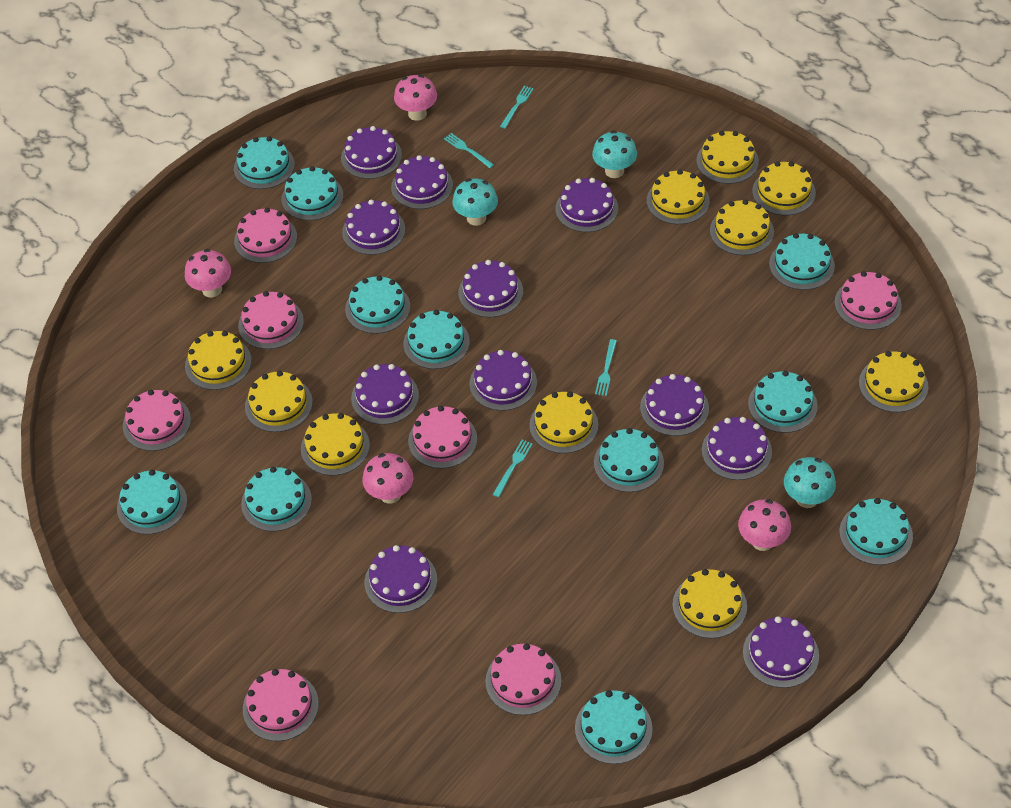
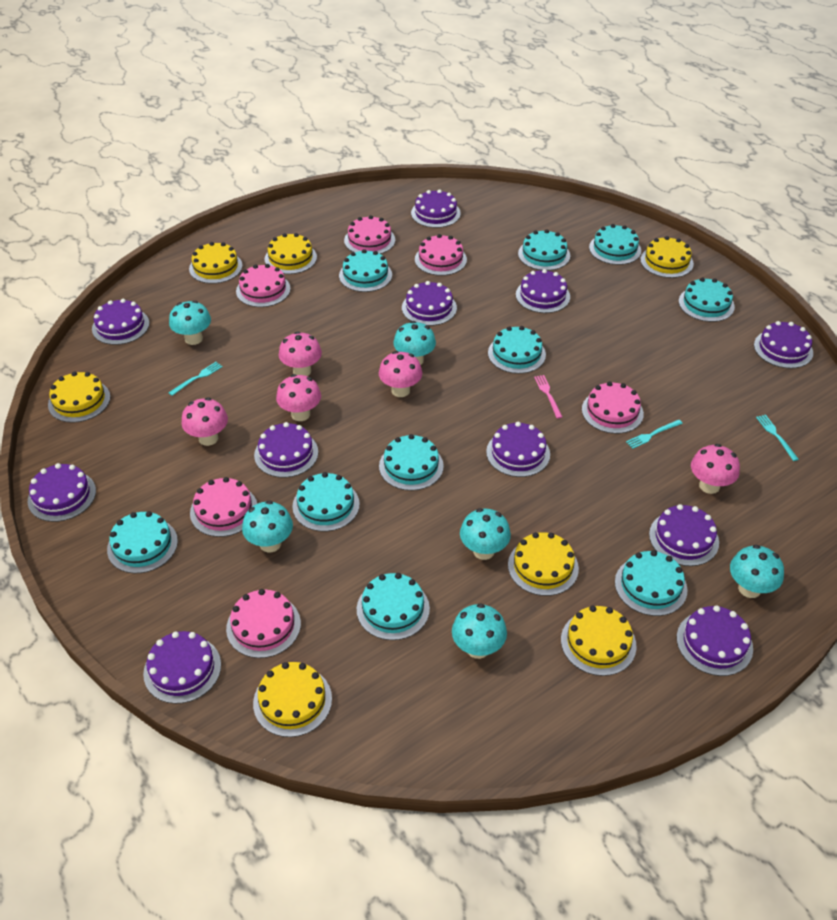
pink cake: [123,390,191,451] [234,208,297,263] [238,291,304,349] [243,669,319,741] [408,406,477,469] [486,643,561,715] [835,271,902,330] = 7 -> [190,477,257,537] [226,589,301,658] [236,264,291,307] [344,215,395,254] [415,234,467,276] [582,381,644,434] = 6
pink fork: none = 0 -> [534,375,563,419] = 1
pink mushroom: [185,249,231,298] [363,453,413,504] [394,75,437,121] [738,499,791,551] = 4 -> [181,397,228,446] [276,374,321,421] [279,331,322,376] [379,351,422,397] [691,444,740,494] = 5
turquoise cake: [117,470,187,534] [234,137,295,189] [241,467,312,531] [281,166,343,221] [345,275,410,334] [403,310,470,369] [575,690,653,764] [594,428,664,492] [748,371,818,433] [769,233,835,290] [839,498,913,565] = 11 -> [107,511,178,573] [292,472,360,531] [339,249,392,292] [357,573,430,640] [379,434,444,491] [488,326,546,374] [518,229,570,271] [589,224,641,265] [615,550,687,616] [679,277,735,322] = 10
turquoise fork: [444,133,494,168] [493,440,533,497] [500,86,534,128] [595,339,617,396] = 4 -> [169,362,223,396] [626,420,683,449] [756,415,799,461] = 3
turquoise mushroom: [452,178,498,226] [592,130,637,178] [784,457,836,508] = 3 -> [169,301,211,345] [242,501,293,553] [393,321,436,365] [452,603,507,659] [460,508,511,560] [730,545,784,598] = 6
yellow cake: [185,331,252,390] [245,371,313,432] [301,413,370,476] [529,391,598,454] [647,170,710,224] [673,569,747,638] [696,131,759,184] [710,199,774,255] [752,161,816,216] [859,351,928,412] = 10 -> [48,371,111,423] [189,242,243,284] [253,662,332,737] [265,233,317,274] [508,532,579,596] [561,606,637,676] [640,236,694,278] = 7

